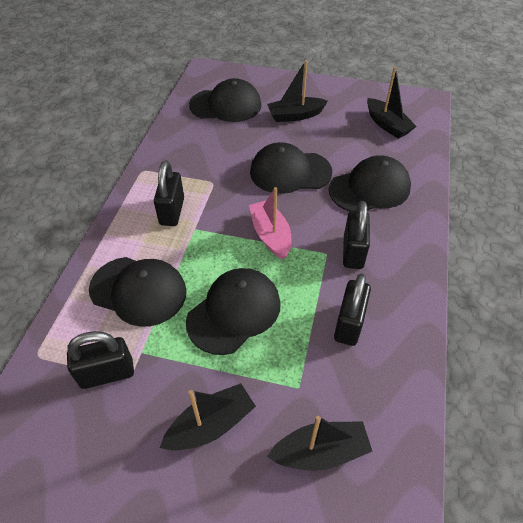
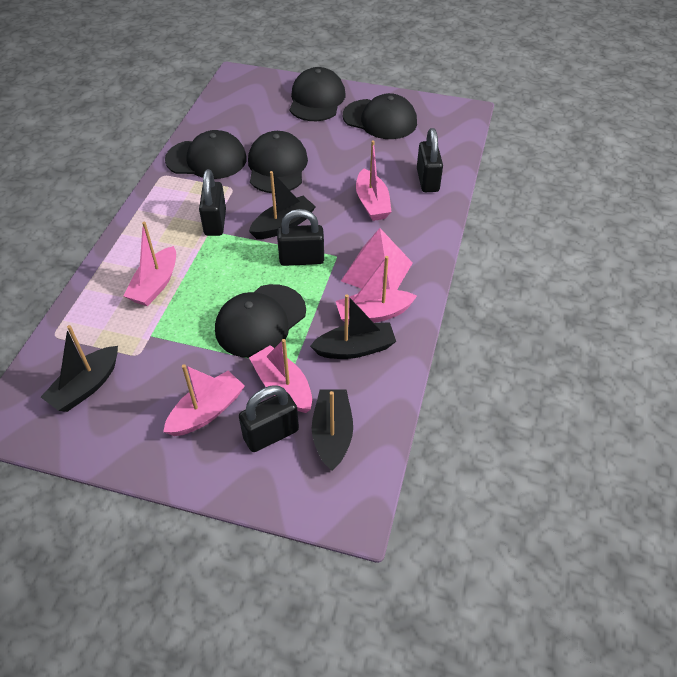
pink boat: [249,187,291,260] = 1 -> [123,222,176,306] [163,364,245,436] [249,339,312,413] [336,256,417,325] [356,140,392,221] = 5
pink pyramid: none = 0 -> [341,228,413,290] = 1

